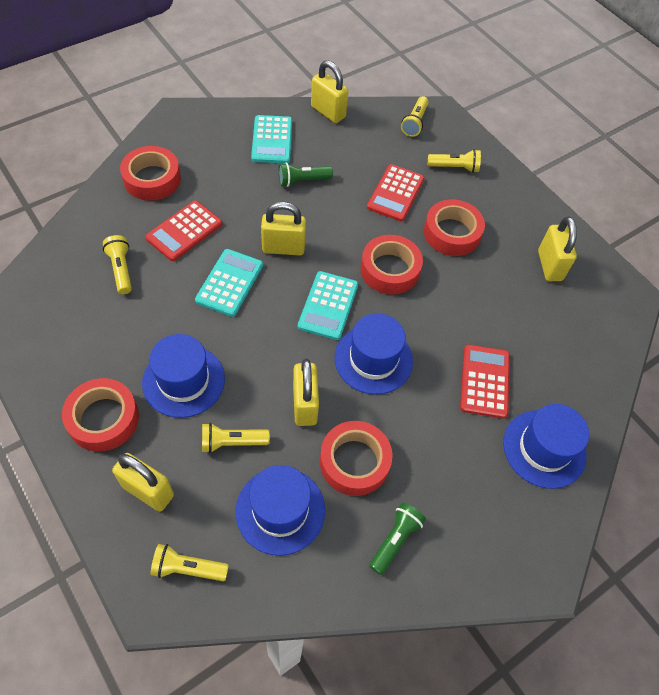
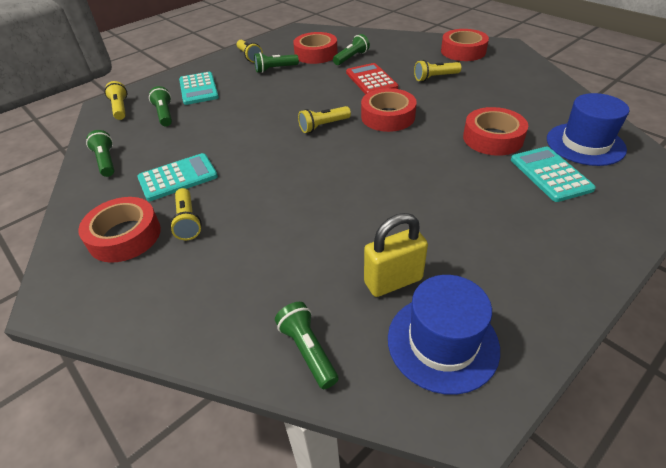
blue hat: [142,334,225,418] [235,465,325,556] [334,313,413,394] [503,404,589,489] = 4 -> [388,275,500,395] [547,93,629,166] = 2
green flashlight: [278,162,333,187] [369,503,426,575] = 2 -> [86,130,114,177] [149,86,172,126] [254,52,299,73] [275,302,338,389] [333,34,370,65] = 5
red calculator: [145,200,222,261] [367,164,425,222] [460,344,510,419] = 3 -> [346,63,398,94] = 1
yellow padlock: [112,453,174,512] [261,202,306,255] [293,359,319,426] [311,60,348,123] [538,216,577,281] = 5 -> [364,213,428,297] = 1

